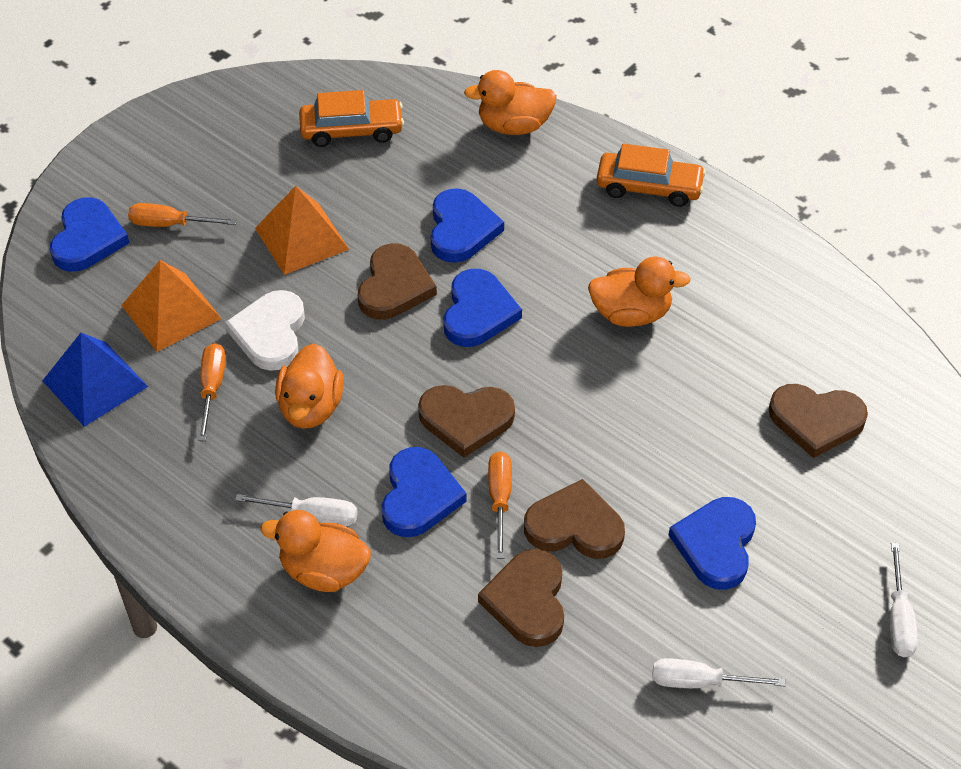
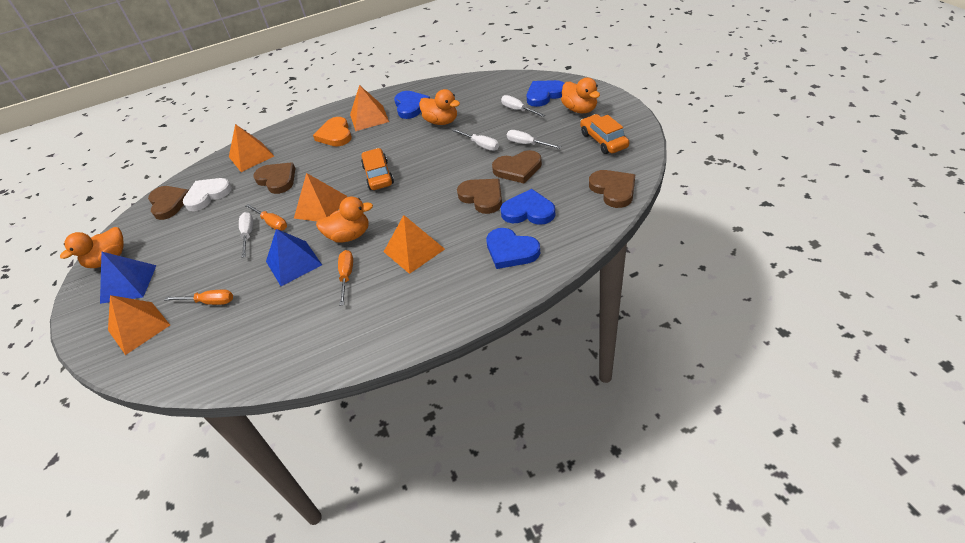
blue heart: [50,197,129,272] [382,447,467,537] [431,188,504,263] [444,269,522,347] [669,497,756,590] = 5 -> [394,91,430,119] [486,228,540,269] [501,189,555,225] [526,80,565,107] = 4
blue pyramid: [42,333,148,427] = 1 -> [100,252,157,304] [266,229,322,286] = 2
orange heart: none = 0 -> [313,117,352,146] = 1
orange pyramid: [121,260,222,352] [255,186,349,275] = 2 -> [108,295,170,355] [229,124,274,172] [294,173,347,221] [350,85,389,131] [384,215,445,274] = 5
white screwdriver: [235,494,358,527] [652,658,785,688] [890,543,918,657] = 3 -> [239,212,253,258] [452,129,499,151] [501,95,545,117] [507,130,561,149] = 4

